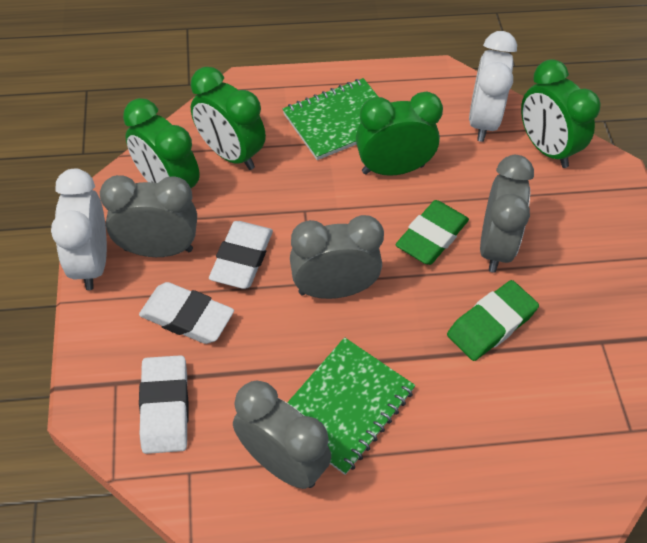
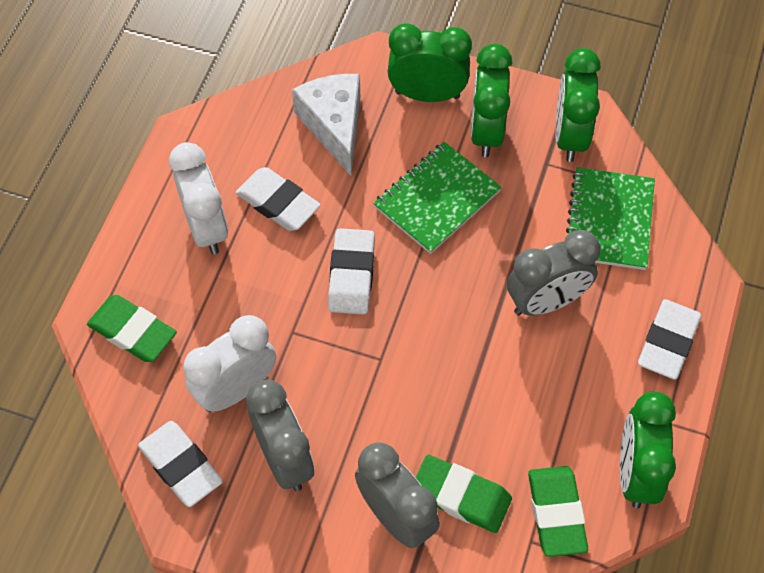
green eraser: [395,200,469,265] [447,280,539,361] = 2 -> [87,295,177,362] [416,455,512,533] [528,466,588,557] = 3
grey clock: [100,175,197,257] [233,380,331,489] [290,215,384,299] [480,155,534,273] = 4 -> [246,379,314,491] [355,442,440,548] [507,230,600,316] = 3
white cheese: none = 0 -> [292,74,360,176] = 1
white eraser: [139,282,234,344] [139,355,189,454] [209,221,273,289] = 3 -> [138,421,223,507] [236,167,321,231] [328,228,375,315] [638,299,701,380] = 4

